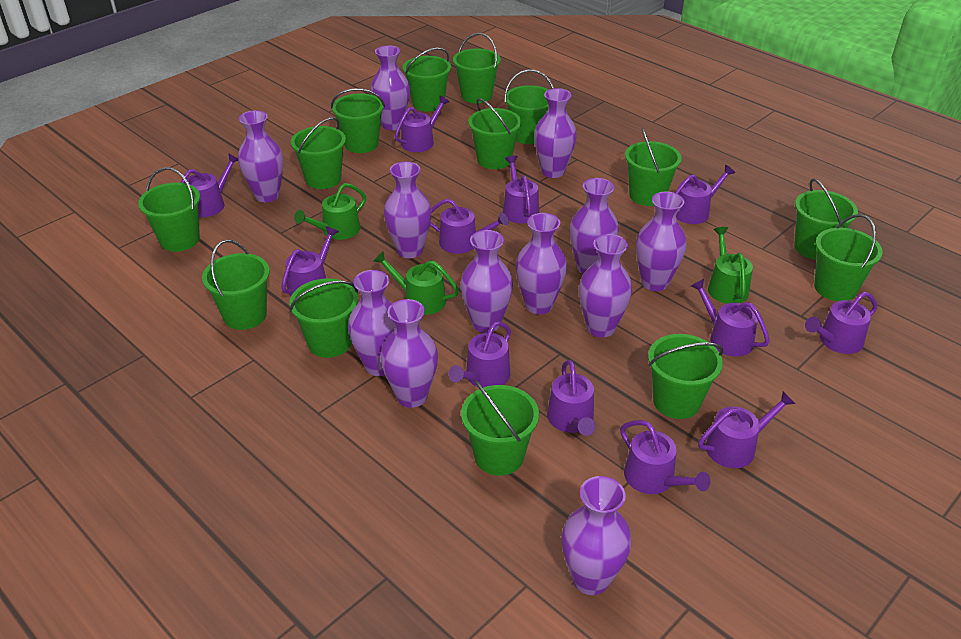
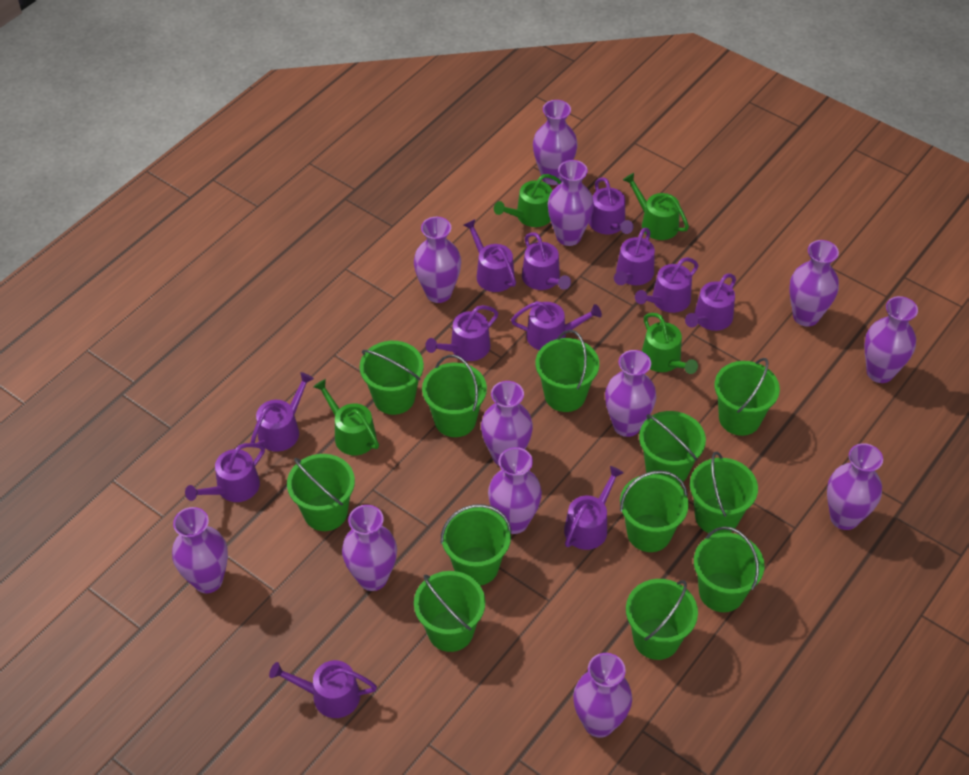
green bucket: [138,167,200,252] [202,240,270,330] [289,278,358,358] [291,117,346,189] [331,88,385,153] [403,48,451,112] [453,33,501,104] [461,380,539,476] [468,98,521,169] [504,70,554,144] [625,128,682,206] [648,334,723,419] [794,178,858,260] [814,214,883,301] = 14 -> [287,454,355,531] [360,341,424,415] [414,571,485,652] [422,355,487,437] [441,504,511,586] [535,330,599,412] [620,470,689,552] [626,579,698,660] [639,411,706,485] [690,451,758,535] [694,526,765,612] [715,358,780,436] = 12
green watering can: [294,183,366,240] [373,251,459,315] [708,227,753,304] = 3 -> [313,379,379,455] [494,174,562,227] [623,173,689,240] [642,313,698,374] = 4

